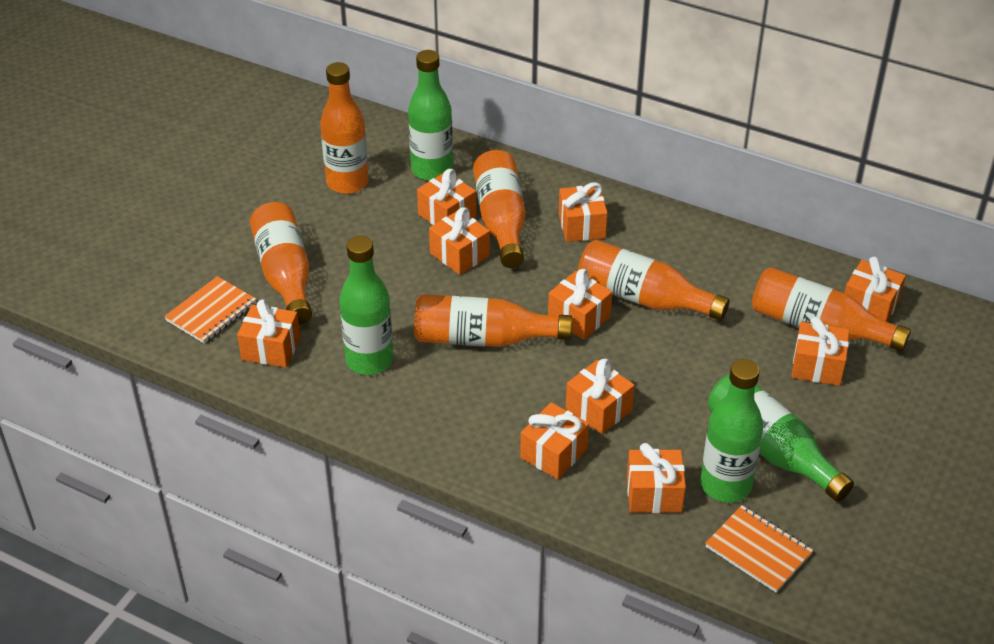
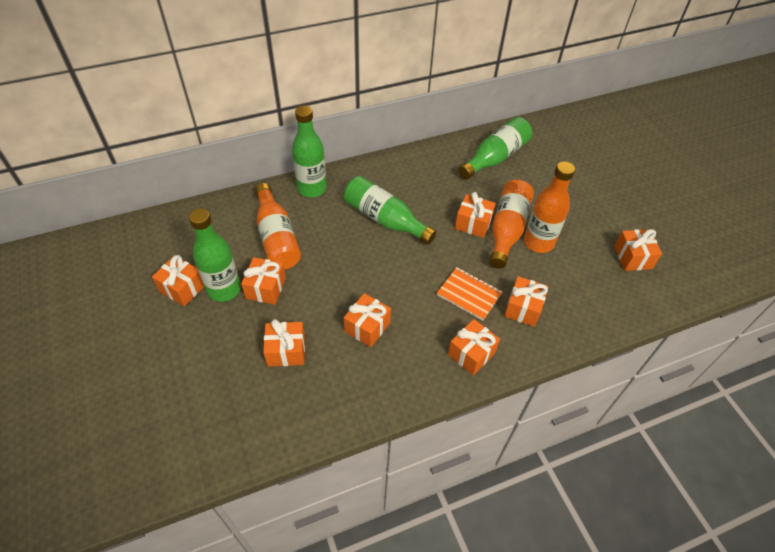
orange bottle: [250,202,312,325] [320,62,369,194] [414,294,572,347] [473,150,526,268] [577,240,730,321] [752,267,911,352] = 6 -> [255,183,301,269] [489,180,534,269] [524,162,575,253] = 3
orange gift: [237,299,300,368] [417,169,476,225] [429,207,490,275] [520,402,589,479] [548,269,612,340] [559,182,608,242] [566,359,635,434] [627,443,686,513] [792,317,849,386] [845,257,906,322] = 10 -> [152,255,204,307] [241,257,286,305] [263,319,305,367] [344,293,391,347] [448,319,500,375] [455,192,496,238] [504,276,549,327] [614,229,662,271] = 8
orange notebook: [164,276,256,344] [705,505,813,593] = 2 -> [437,267,503,321] = 1

